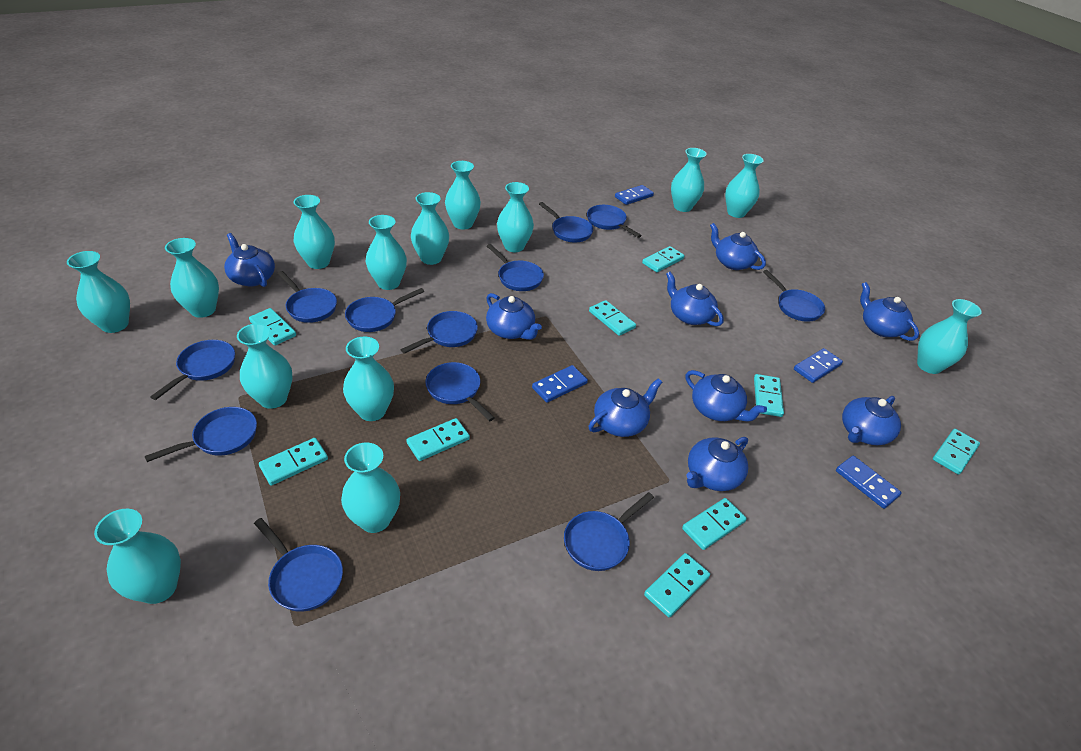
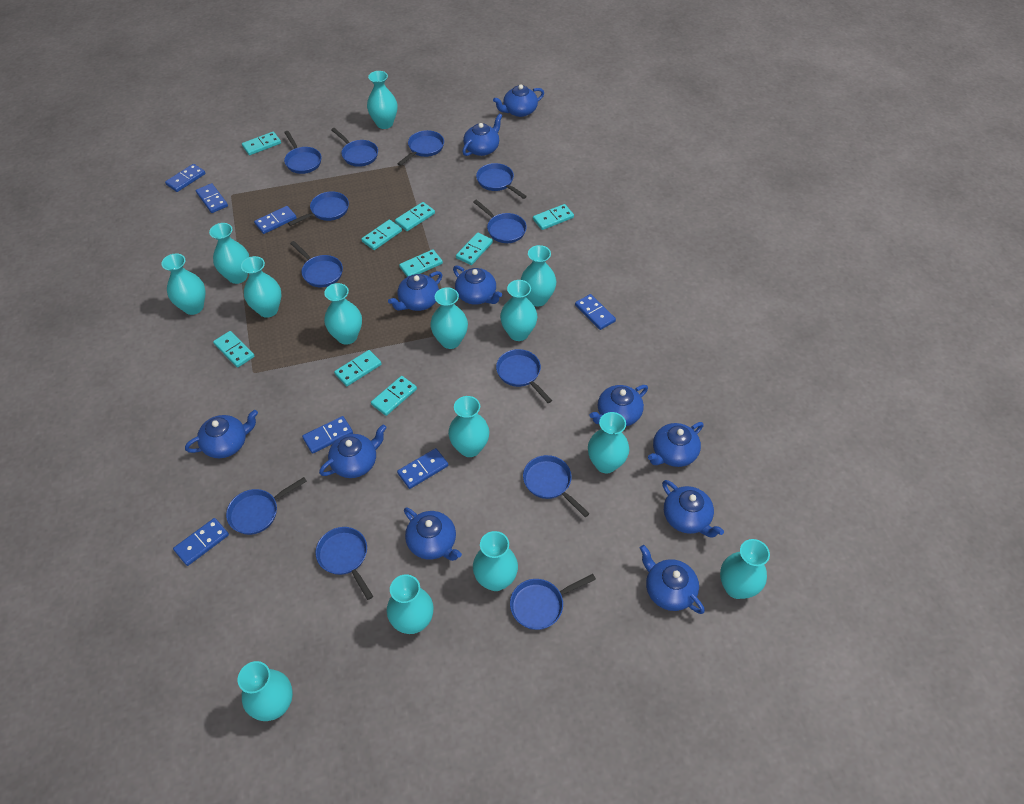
blue domino: [532,365,588,403] [615,185,654,205] [794,348,843,383] [836,456,902,509] = 4 -> [165,164,205,192] [173,518,229,566] [196,183,228,213] [254,206,297,234] [302,416,353,454] [397,448,448,489] [575,294,616,330] = 7
blue teapot: [224,233,275,287] [486,293,542,340] [589,378,662,437] [666,272,724,326] [685,370,767,422] [686,437,748,491] [710,223,766,270] [842,396,901,445] [860,282,919,341] = 9 -> [185,410,258,458] [319,424,387,478] [388,271,442,311] [404,507,462,561] [453,265,502,305] [462,114,502,156] [493,84,544,117] [589,385,648,426] [640,545,705,614] [648,422,704,467] [662,480,724,537] = 11

